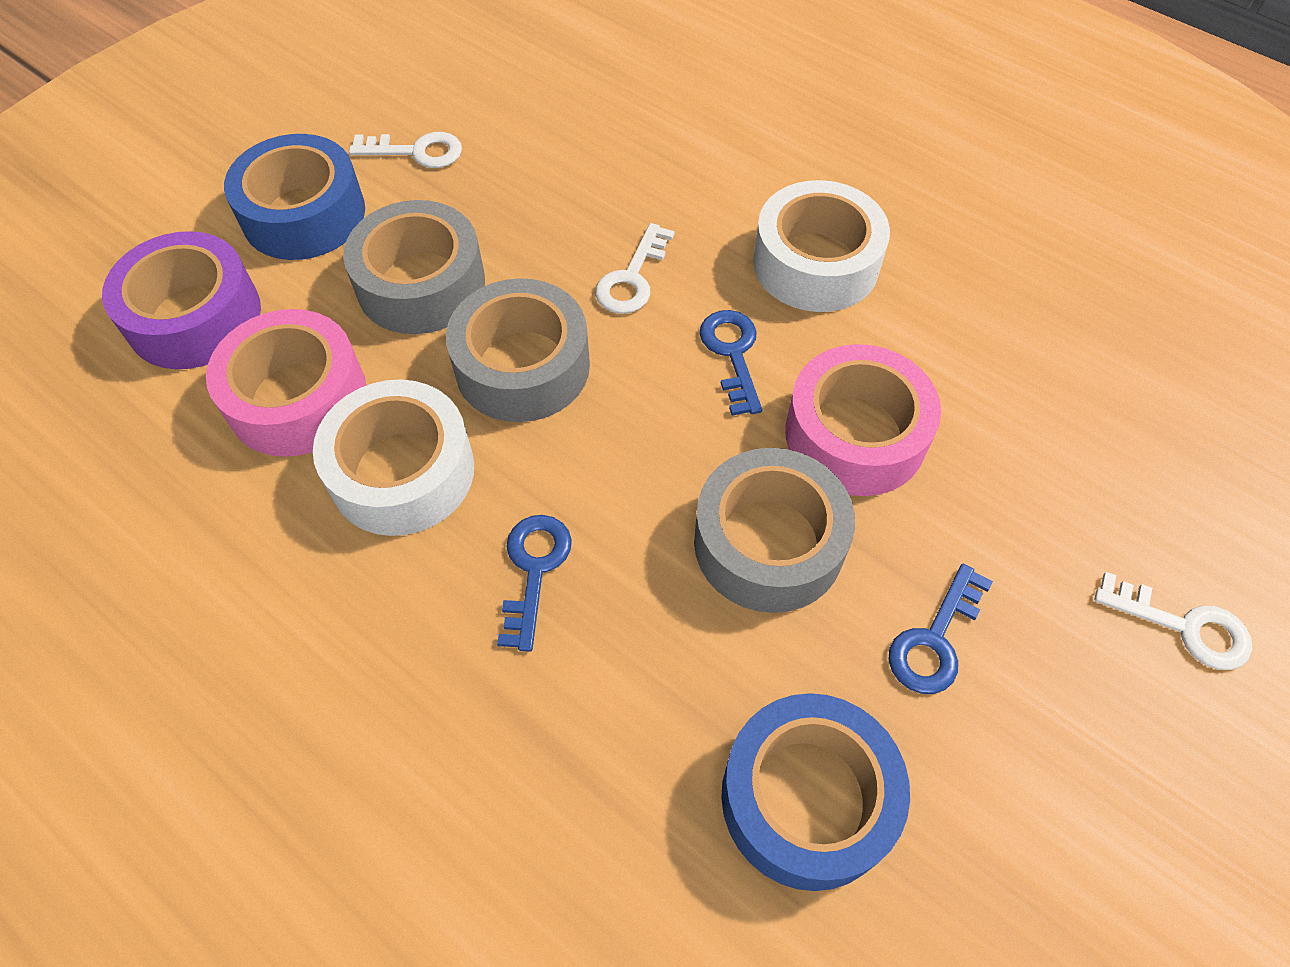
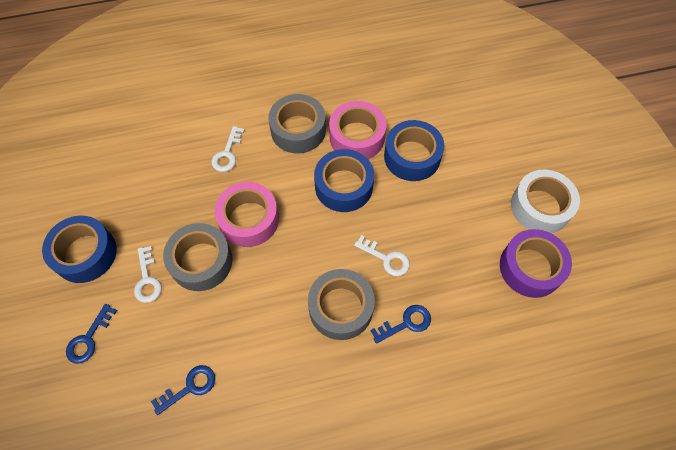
blue tape: [224,134,365,260] [721,693,910,891] = 2 -> [42,216,117,283] [314,149,374,212] [384,120,444,181] = 3
white tape: [313,379,474,536] [753,180,890,312] = 2 -> [511,170,580,233] = 1

